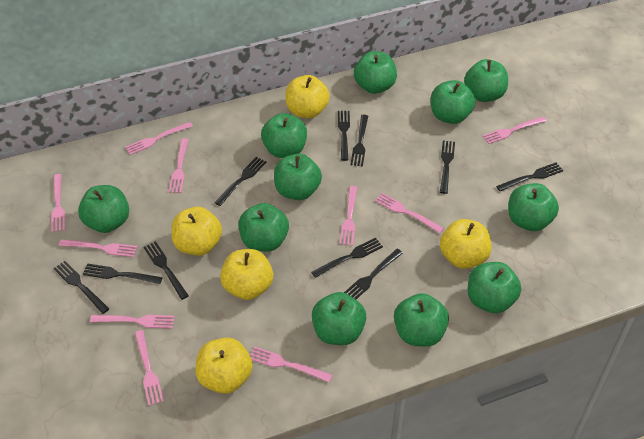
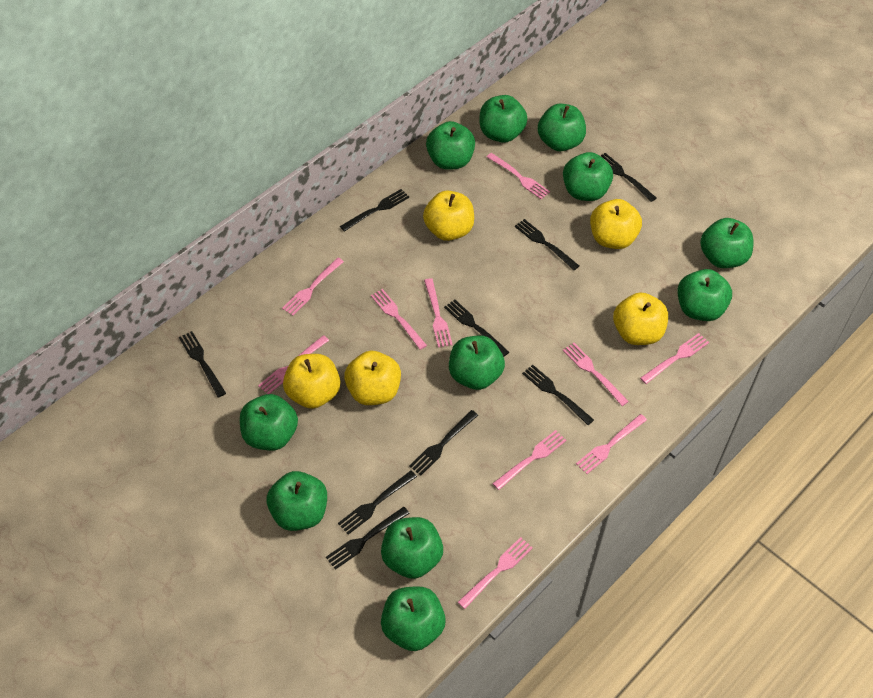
black fork: [53,261,109,314] [83,263,163,284] [143,241,189,300] [214,157,267,206] [311,238,383,278] [338,111,350,161] [344,249,403,299] [350,115,368,166] [440,141,455,194] [496,162,563,191] = 10 -> [179,331,226,397] [326,507,410,570] [338,470,417,535] [340,189,409,232] [409,410,478,476] [444,299,509,357] [515,219,579,270] [522,365,594,425] [601,153,656,202] = 9

